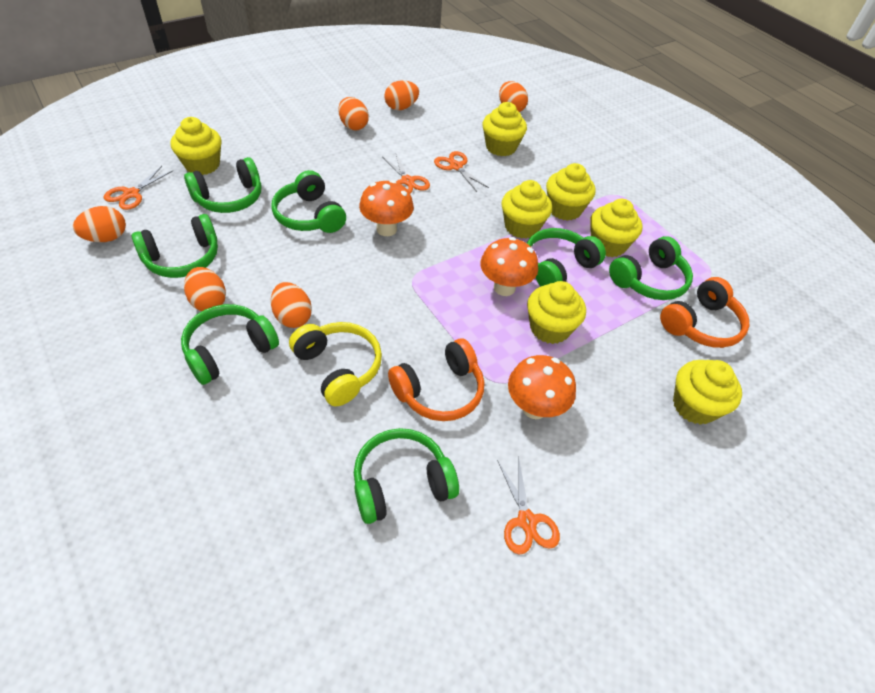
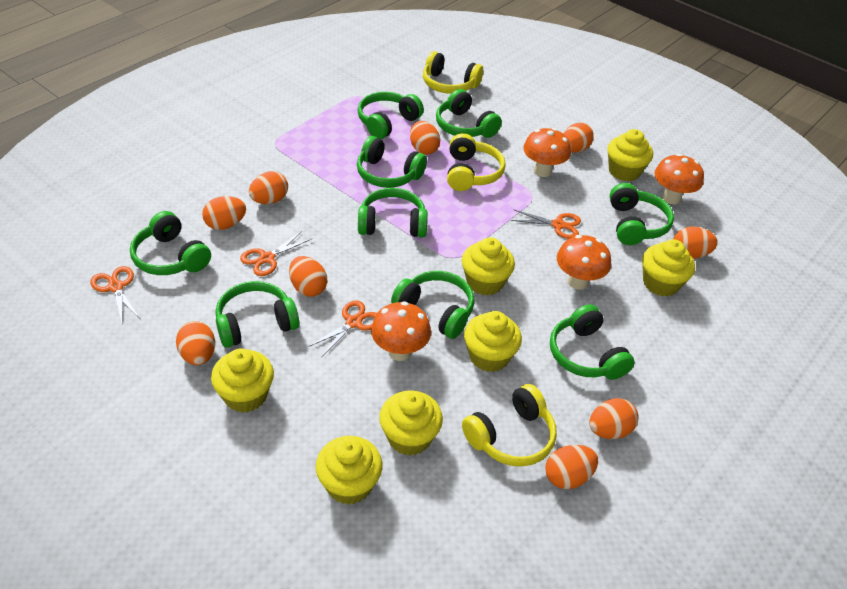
green headphones: [132,214,218,278] [181,304,279,385] [184,157,262,213] [271,170,346,233] [354,428,459,524] [527,228,606,286] [609,236,693,300] = 7 -> [130,211,211,275] [216,281,299,348] [357,136,427,188] [358,92,424,139] [358,188,428,238] [391,271,475,339] [436,89,502,138] [550,304,635,380] [610,183,674,245] = 9
orange egg: [73,206,126,242] [184,267,226,311] [271,282,312,328] [338,97,369,130] [384,80,419,110] [499,81,528,112] = 6 -> [176,321,215,365] [202,196,246,230] [249,171,288,204] [289,256,327,297] [410,121,440,155] [545,445,598,489] [564,123,594,153] [589,398,639,439] [673,227,718,259] = 9
orange headphones: [388,338,484,421] [660,277,750,348] = 2 -> none = 0
orange mushroom: [359,180,414,236] [480,237,538,296] [508,355,576,419] = 3 -> [371,301,431,361] [523,128,571,177] [557,235,611,290] [654,154,704,204] = 4
yellow headphones: [289,322,382,406] = 1 -> [423,51,483,94] [447,133,506,191] [462,384,557,467] = 3

